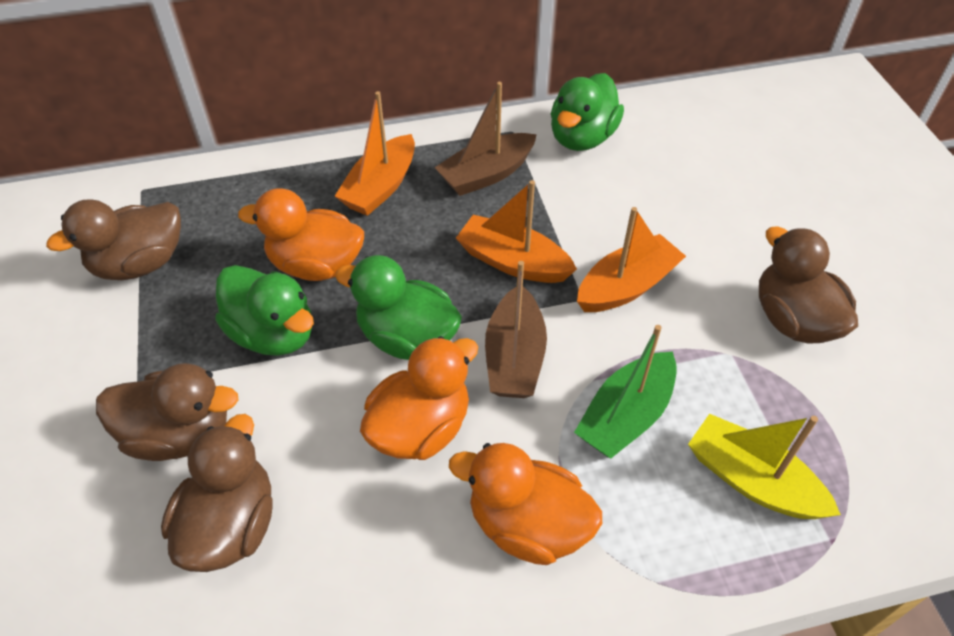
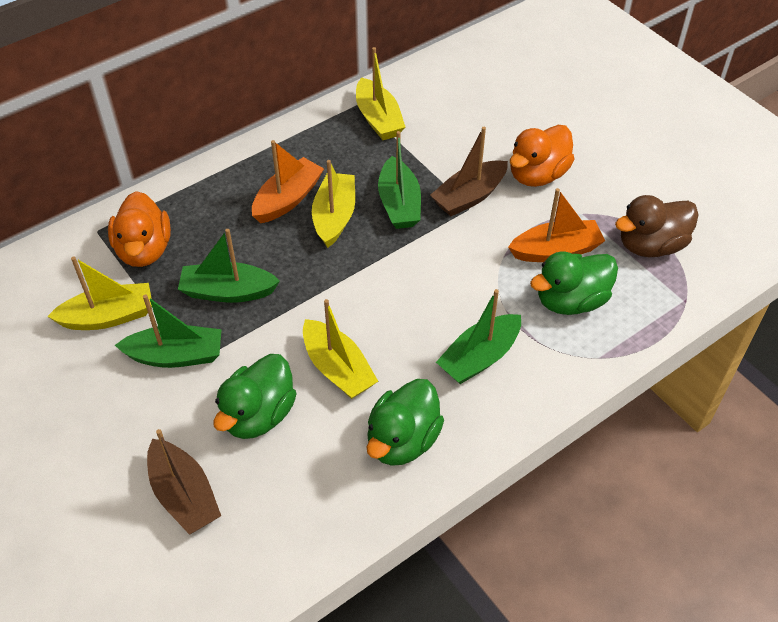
brown duck: [46,199,181,280] [96,363,238,461] [161,414,273,572] [759,226,858,344] = 4 -> [615,195,699,257] = 1
green boat: [574,325,677,458] = 1 -> [115,294,222,368] [178,229,280,303] [378,131,421,229] [436,289,521,384] = 4
orange boat: [335,91,415,216] [456,180,577,283] [577,207,686,312] = 3 -> [252,140,324,223] [508,188,605,262] = 2
orange duck: [238,188,364,281] [360,336,478,460] [449,443,602,565] = 3 -> [108,191,171,267] [510,125,575,187] = 2
yellow boat: [688,414,841,519] = 1 -> [47,256,152,330] [303,299,378,399] [312,160,355,248] [356,47,405,140] = 4

